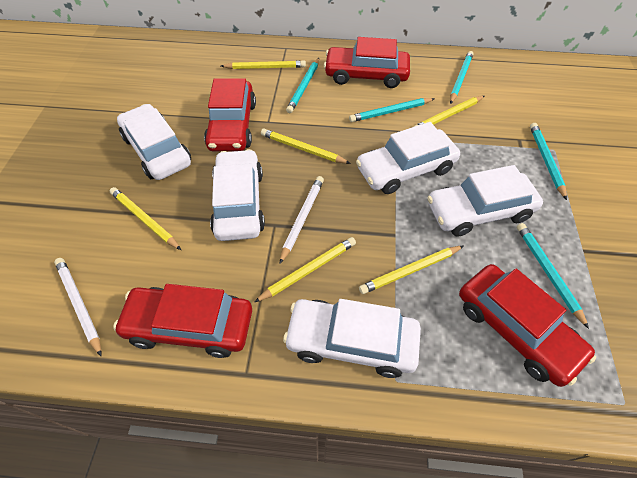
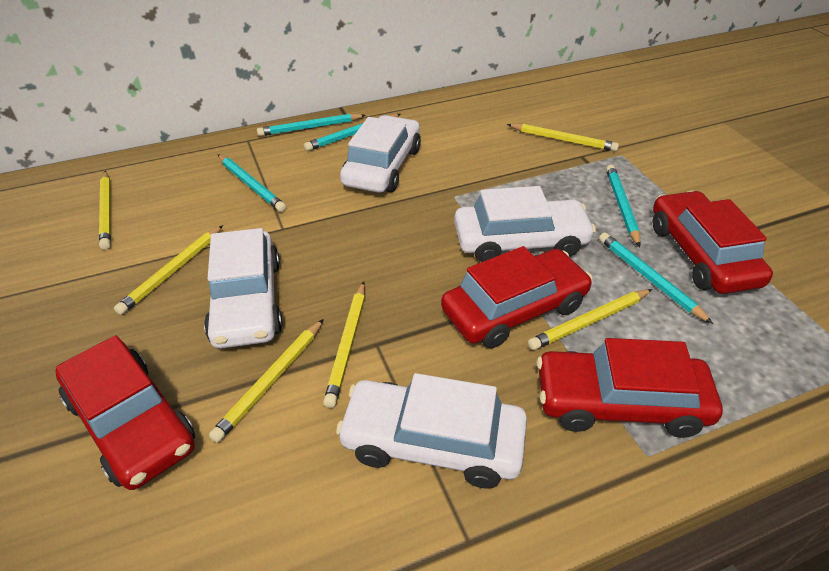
white car: [117,104,191,180] [210,149,265,241] [283,299,421,378] [356,122,460,194] [427,165,543,237] = 5 -> [204,228,282,349] [336,373,527,489] [340,115,421,193] [454,186,596,262] = 4
white pencil: [54,258,102,357] [280,176,324,264] = 2 -> none = 0

